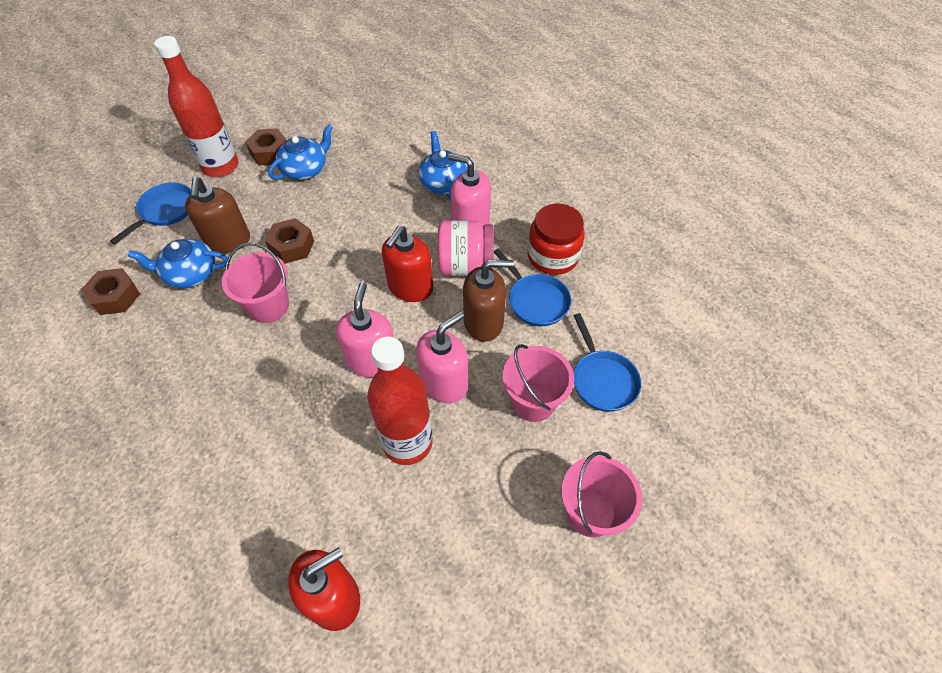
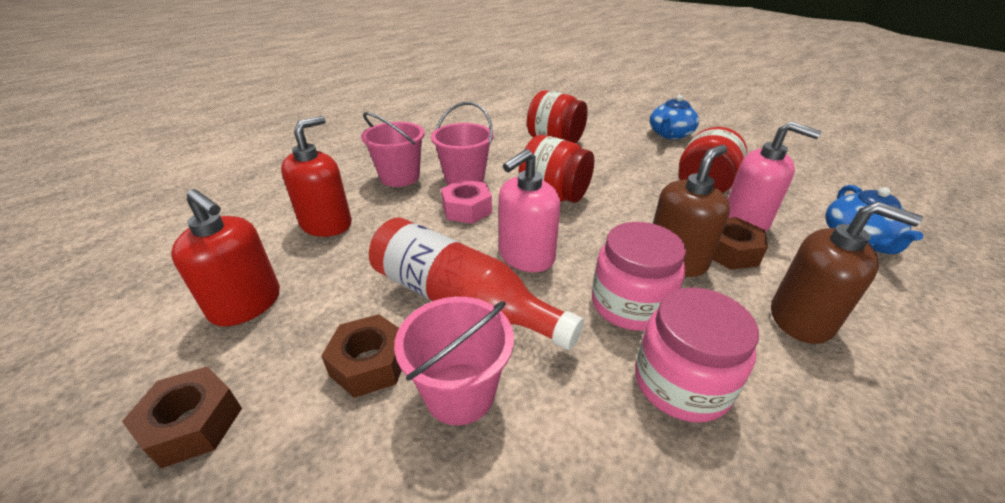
blue pan: [110,182,191,244] [494,248,571,326] [573,313,641,412] = 3 -> none = 0
blue teapot: [128,239,228,288] [268,124,333,180] [418,131,468,200] = 3 -> [650,95,699,140] [825,185,923,254] = 2
pink jar: [438,220,494,276] = 1 -> [592,222,686,331] [635,287,759,422] = 2
pink nut: none = 0 -> [441,180,492,224] = 1
pink soap dispenser: [336,282,394,378] [416,312,468,403] [448,153,491,226] = 3 -> [499,149,560,272] [728,121,822,232] = 2
red bottle: [154,36,239,177] [367,337,433,465] = 2 -> [369,217,584,350] = 1
red jar: [528,204,585,275] = 1 -> [519,135,594,203] [527,90,588,143] [679,127,748,193] = 3

